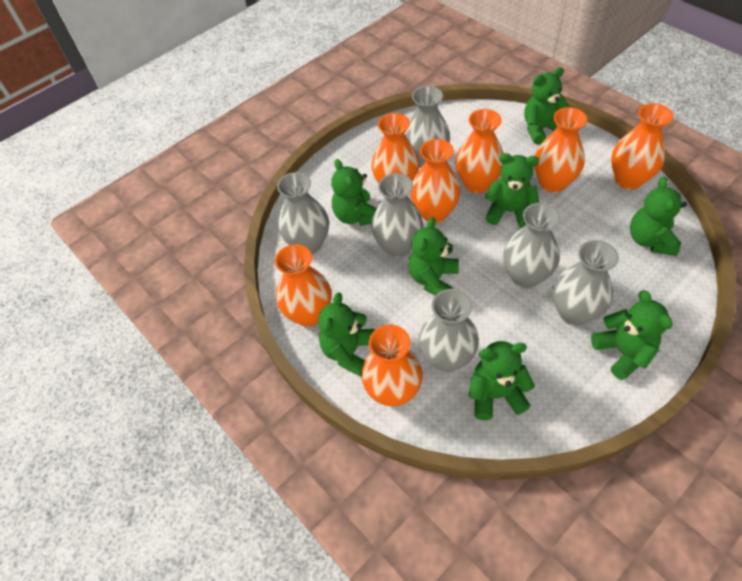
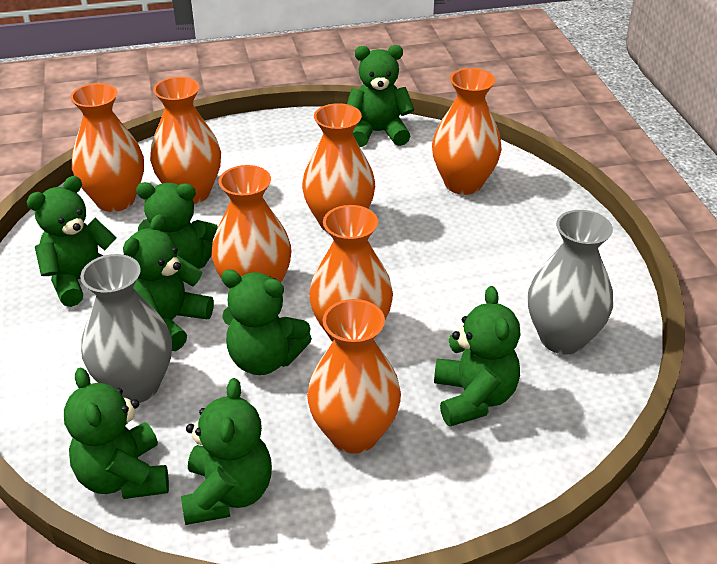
grey vase: [277,172,329,254] [371,173,423,257] [404,86,450,168] [419,289,479,372] [503,203,561,288] [553,240,619,326] = 6 -> [80,254,172,403] [528,210,613,354] = 2

